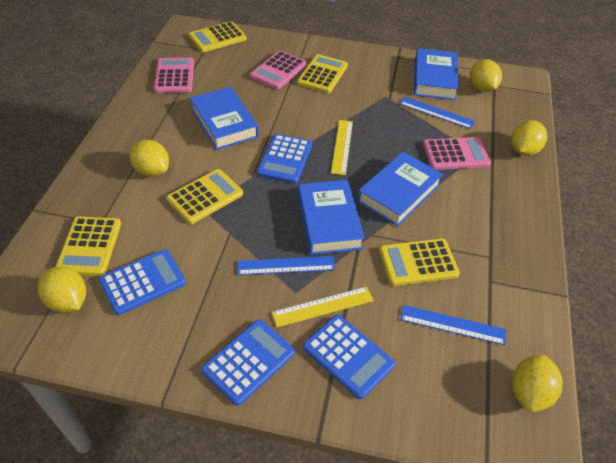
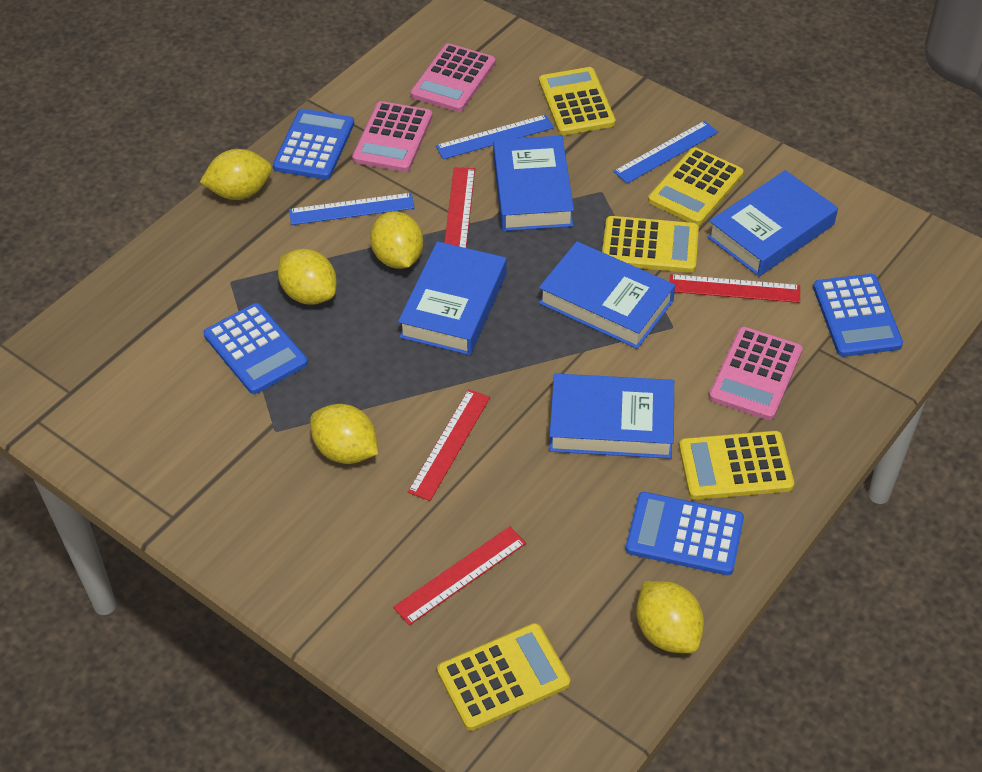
blue book: [190,87,259,150] [298,180,365,255] [357,152,443,227] [414,48,459,100] = 4 -> [398,241,507,355] [493,135,574,231] [539,241,675,349] [549,374,674,459] [707,170,838,277] = 5
red ruler: none = 0 -> [393,526,526,625] [408,389,490,501] [444,167,475,248] [670,274,800,303] = 4
yellow ruler: [272,287,374,327] [331,120,353,175] = 2 -> none = 0

